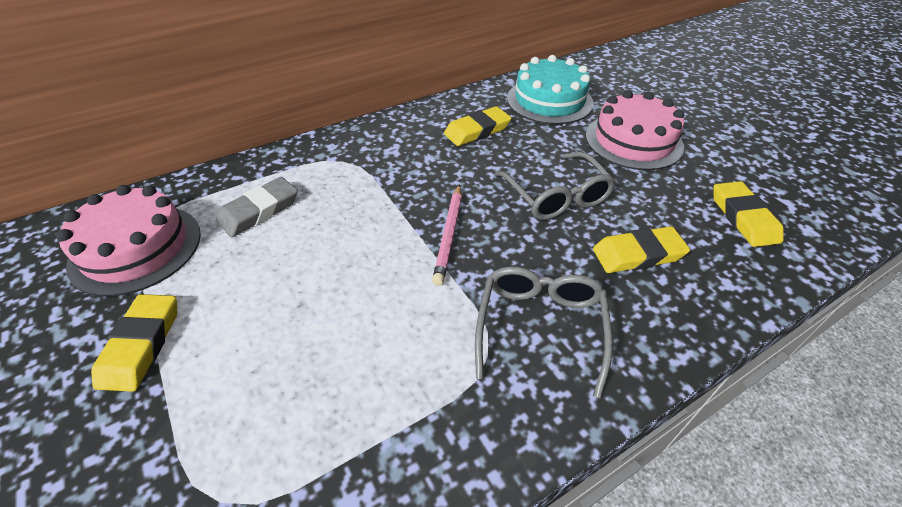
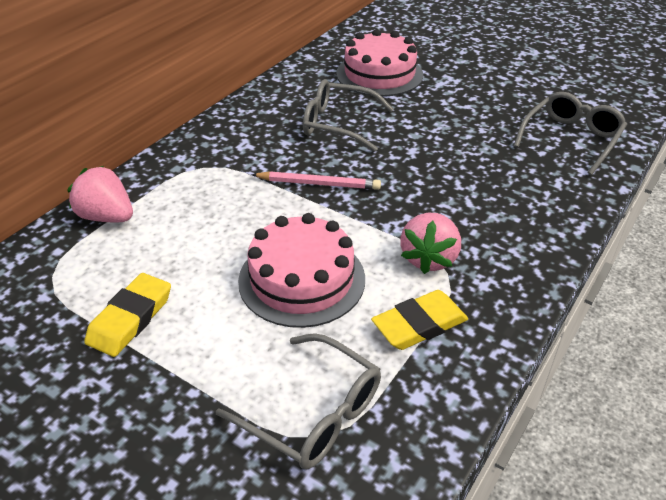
grey eraser: [216,177,298,237] = 1 -> none = 0
grey glasses: [475,267,613,398] [495,152,616,220] = 2 -> [216,333,381,470] [303,79,394,152] [514,92,627,175] = 3
pink strawberry: none = 0 -> [67,166,133,222] [400,213,461,274] = 2
turquoise cake: [507,55,594,124] = 1 -> none = 0
yellow eraser: [91,294,177,392] [444,106,511,146] [593,226,690,273] [713,181,784,247] = 4 -> [84,273,171,357] [371,290,468,350] = 2

